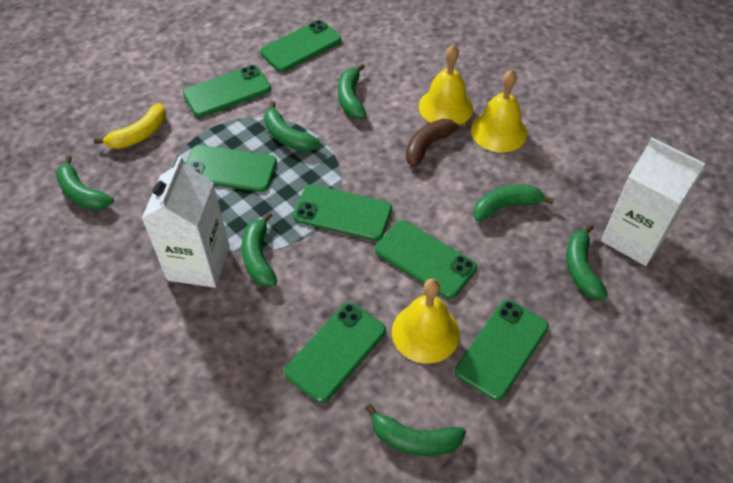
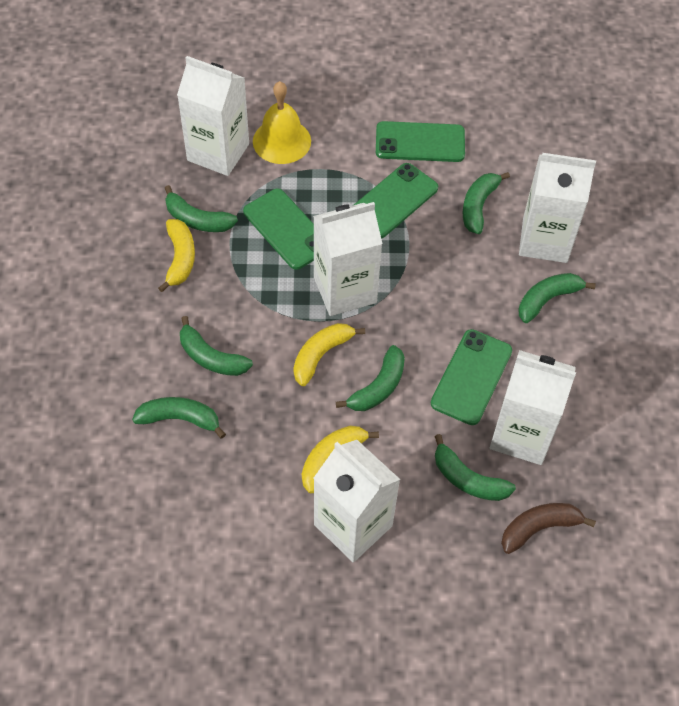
green phone: [183,65,271,117] [186,145,277,192] [260,20,341,72] [284,303,386,403] [293,185,392,241] [375,220,477,299] [455,300,549,401] = 7 -> [243,189,314,270] [354,163,438,239] [376,121,465,162] [431,329,512,425] = 4
white carton: [141,157,230,288] [601,137,705,266] = 2 -> [177,56,249,176] [313,202,382,316] [314,440,401,562] [490,350,576,465] [519,153,596,263] = 5
yellow banana: [94,103,166,149] = 1 -> [158,219,195,292] [293,323,365,386] [302,426,379,493] = 3
yellow bell: [392,279,460,364] [419,45,473,124] [471,70,527,152] = 3 -> [253,81,311,164] = 1

